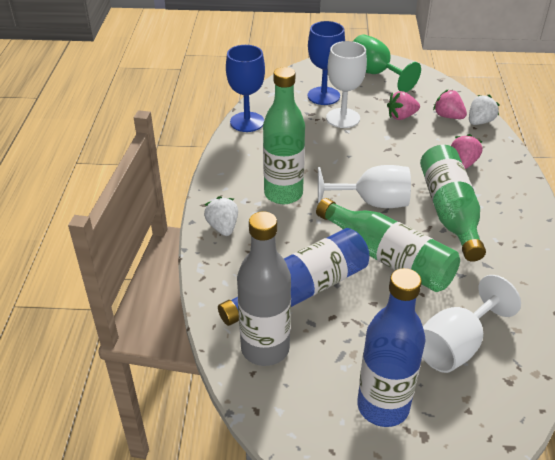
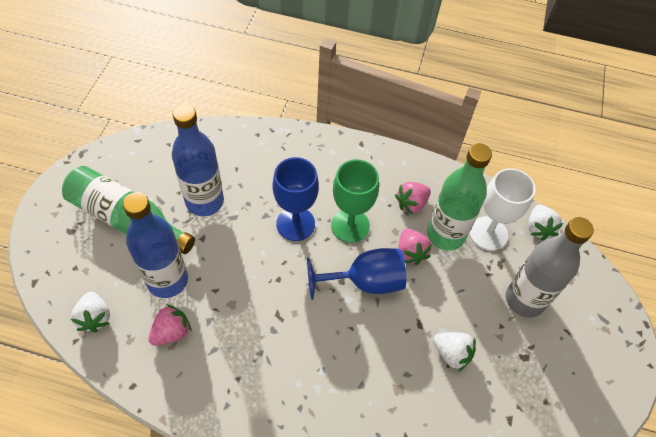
green bottle: [263,67,305,204] [316,198,460,292] [420,145,486,262] = 3 -> [62,166,195,254] [427,143,492,251] = 2
white goblet: [318,165,411,208] [326,41,367,128] [422,275,521,373] = 3 -> [469,168,536,251] = 1
white strawberry: [204,196,238,236] [469,95,500,125] = 2 -> [71,291,110,332] [433,332,476,371] [528,205,563,240] = 3

